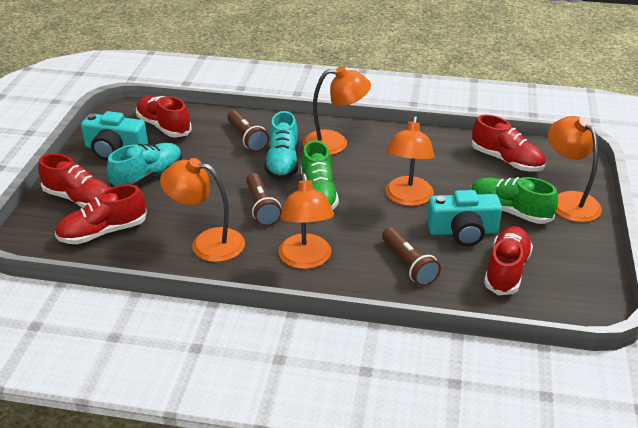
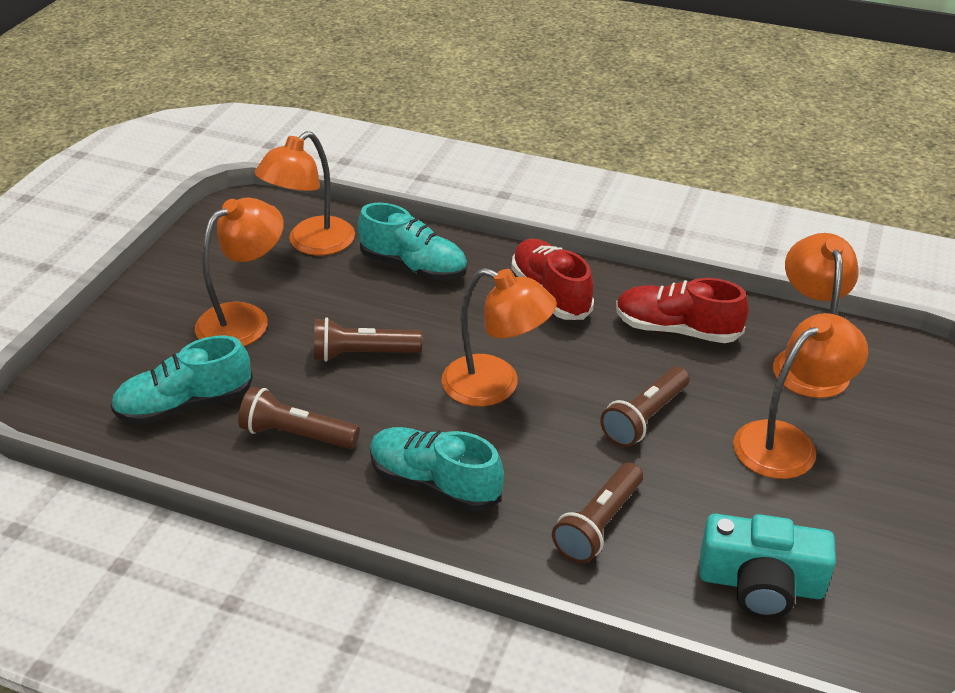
brown flashlight: [227,110,269,152] [246,173,282,226] [382,227,441,286] = 3 -> [238,387,360,449] [314,318,423,362] [552,462,643,563] [600,366,690,447] = 4
green shoe: [301,140,339,210] [471,177,558,224] = 2 -> none = 0
red shoe: [38,153,111,208] [55,184,147,244] [136,96,192,137] [472,115,546,172] [484,226,533,295] = 5 -> [512,238,594,320] [616,278,749,343] = 2
turquoise camera: [81,111,148,160] [427,190,502,246] = 2 -> [699,514,836,618] = 1
turquoise shoe: [107,143,182,188] [265,111,298,180] = 2 -> [111,335,253,424] [358,203,467,280] [370,427,504,511] = 3

